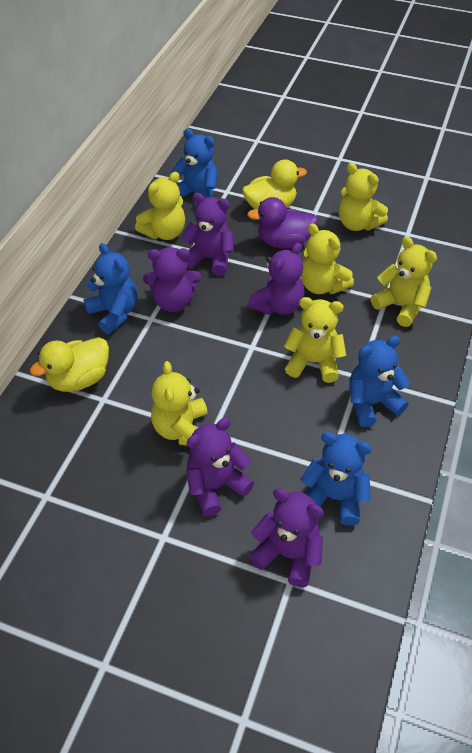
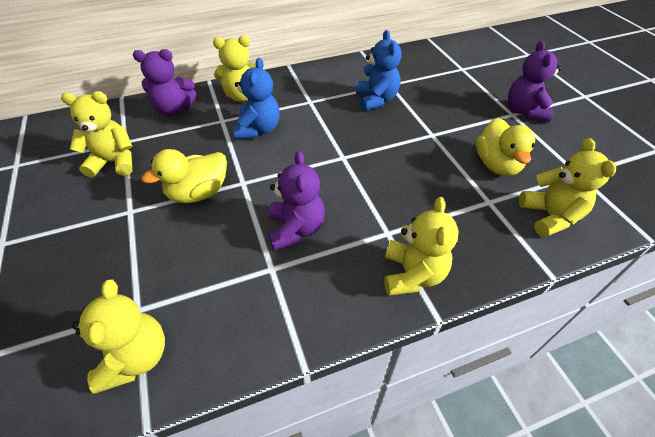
blue teddy bear: [83,243,137,334] [171,129,218,207] [300,432,372,526] [350,336,410,427] = 4 -> [233,58,280,139] [356,30,402,111] = 2
purple duck: [247,197,318,249] = 1 -> none = 0
purple teddy bear: [143,247,201,312] [181,193,234,276] [186,418,254,516] [248,243,305,315] [249,489,324,587] = 5 -> [133,49,197,116] [268,151,325,250] [508,41,562,122] = 3
yellow teddy bear: [135,172,185,240] [151,361,208,446] [284,297,346,383] [301,223,354,294] [339,163,388,231] [371,237,437,327] = 6 -> [61,91,133,178] [72,279,165,394] [213,35,256,102] [384,197,459,296] [519,138,616,238] = 5

